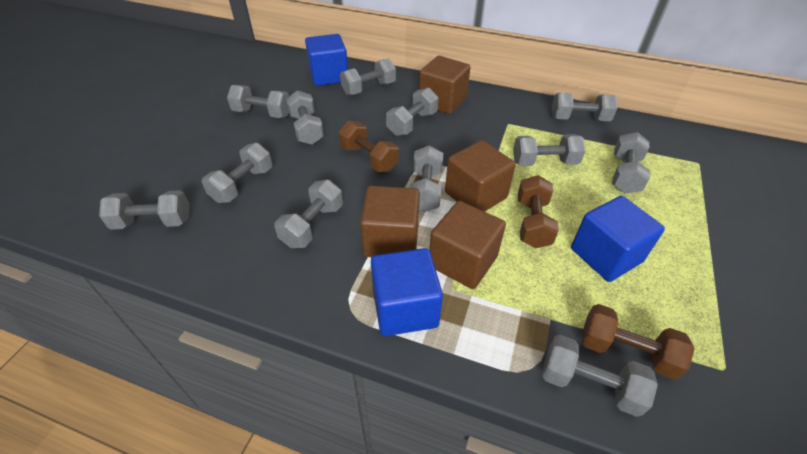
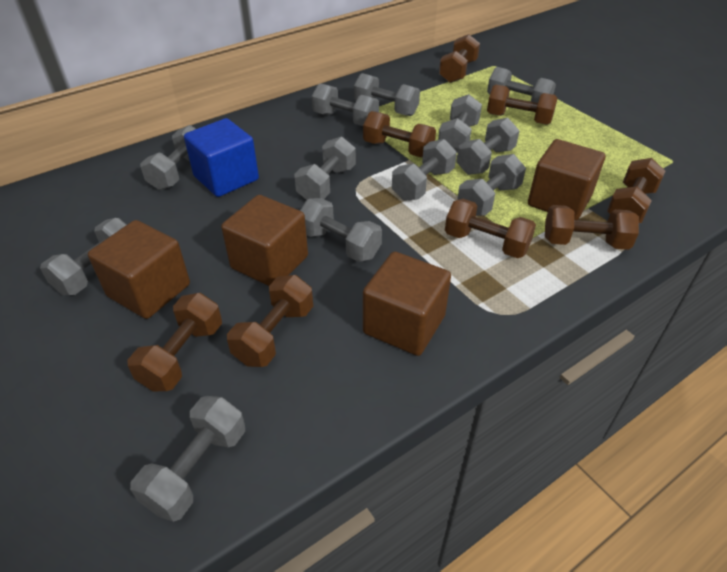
blue cube: [305,34,348,86] [371,248,443,336] [571,196,665,282] = 3 -> [184,118,259,197] = 1
brown dumbbell: [339,121,399,172] [518,175,559,248] [582,304,695,380] = 3 -> [127,293,222,391] [227,275,313,367] [363,111,436,157] [439,34,480,83] [445,199,536,258] [487,85,558,125] [545,205,639,250] [607,158,665,223] = 8

